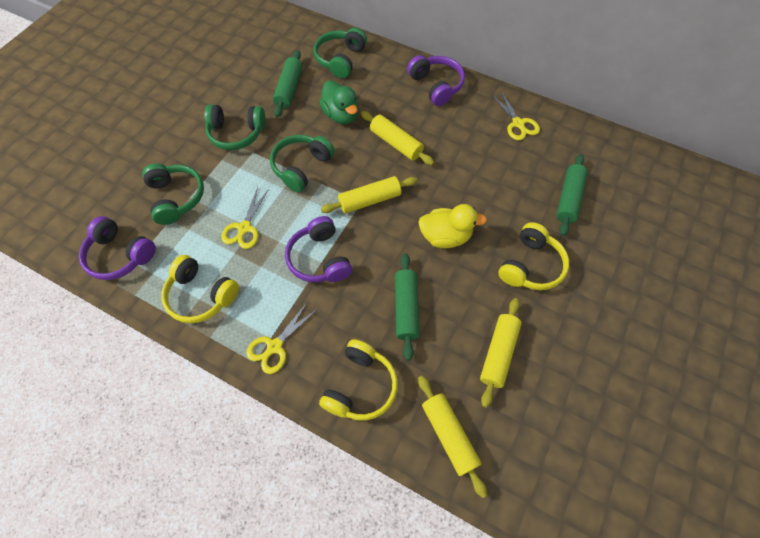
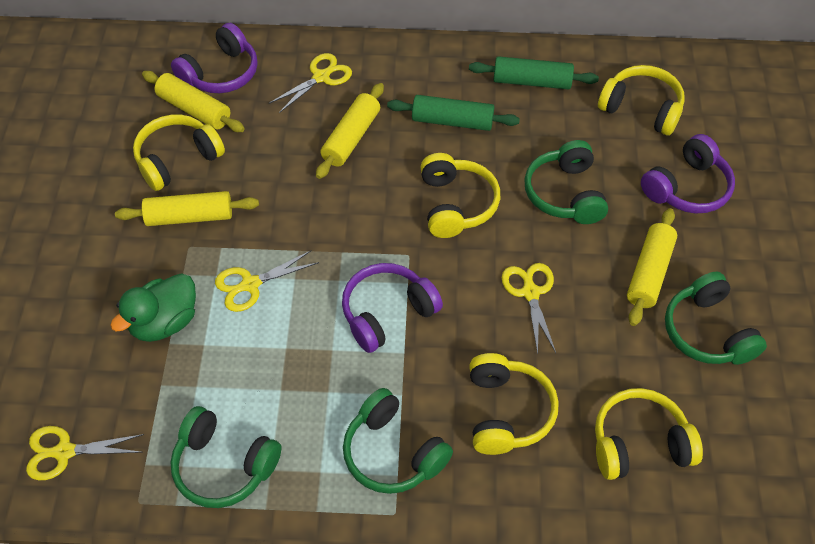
green rolling pin: [273,50,302,117] [395,253,420,361] [556,154,588,236] = 3 -> [387,95,520,131] [469,56,599,90] = 2
yellow duck: [418,204,487,248] = 1 -> none = 0
yellow headphones: [161,255,239,323] [319,339,398,421] [498,222,569,290] = 3 -> [133,115,225,191] [421,153,500,238] [469,353,559,455] [595,388,703,480] [598,65,685,136] = 5
yellow scissors: [221,187,269,249] [246,302,316,374] [492,91,540,140] = 3 -> [26,426,144,480] [215,250,319,312] [269,53,352,113] [501,263,556,354] = 4

